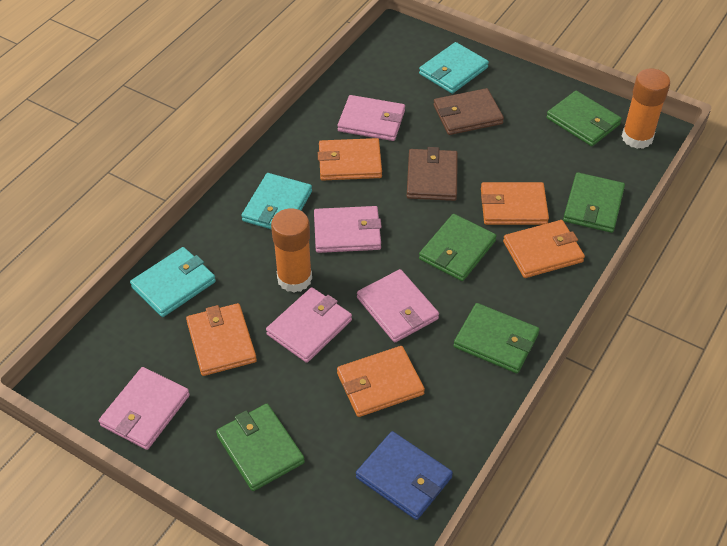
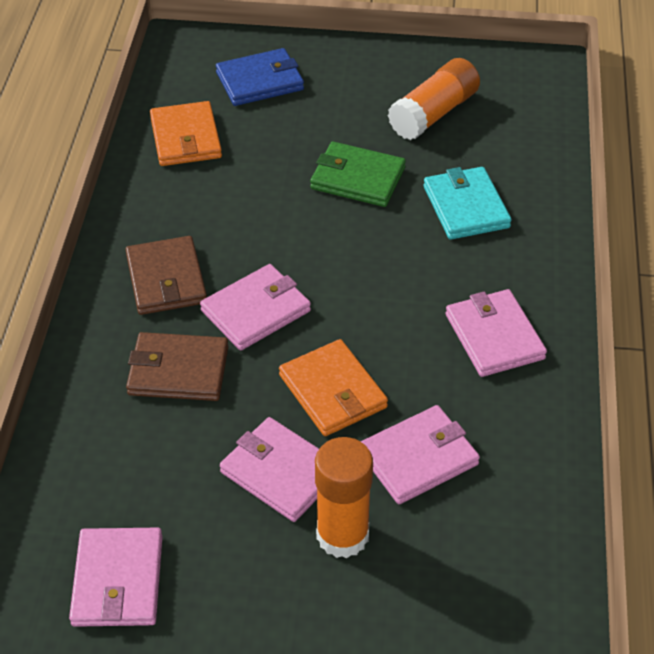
green wallet: [216,404,305,491] [419,214,496,281] [453,303,539,373] [546,91,622,146] [563,172,625,233] = 5 -> [310,142,406,207] = 1
orange wallet: [186,303,257,376] [318,138,382,180] [337,346,425,417] [481,182,549,225] [503,220,585,278] = 5 -> [150,101,222,166] [279,339,388,436] = 2
turquoise wallet: [130,247,216,317] [241,173,312,230] [419,42,489,94] = 3 -> [423,167,512,240] = 1

